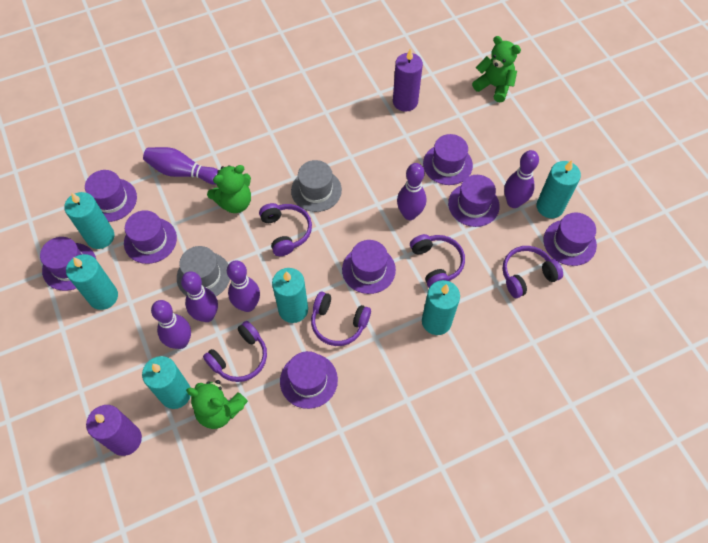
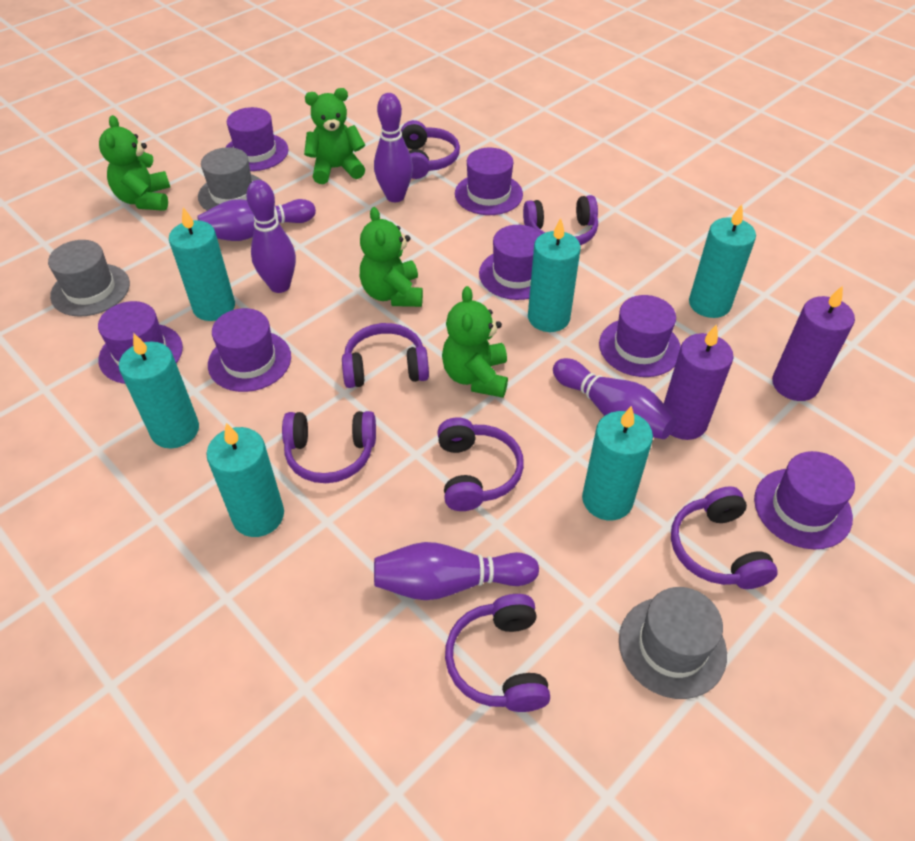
green teddy bear: [186,380,248,429] [207,165,251,213] [472,36,521,102] = 3 -> [99,115,170,211] [304,88,365,184] [360,207,423,307] [442,286,508,398] = 4
grey hat: [177,246,230,296] [291,160,342,212] = 2 -> [48,240,130,317] [198,147,261,211] [619,587,727,699] = 3
purple bowling pin: [143,147,218,184] [151,300,191,349] [181,271,218,322] [227,260,260,312] [397,163,426,220] [504,150,539,208] = 6 -> [197,199,316,241] [246,180,296,293] [374,93,413,202] [374,542,539,600] [553,358,677,439] = 5
purple hat: [40,237,96,291] [85,170,137,222] [124,210,177,264] [280,351,338,409] [342,240,396,294] [423,134,473,185] [448,175,500,227] [544,212,597,266] = 8 -> [98,301,183,384] [208,308,291,392] [226,107,289,171] [455,148,523,215] [479,225,541,300] [599,295,681,377] [754,451,855,550] = 7
purple headphones: [203,321,267,382] [259,203,312,256] [311,292,371,346] [410,234,465,287] [502,246,563,298] = 5 -> [282,411,376,483] [342,323,429,388] [401,120,460,179] [437,418,524,511] [445,594,550,712] [523,195,598,245] [671,486,778,589] = 7

